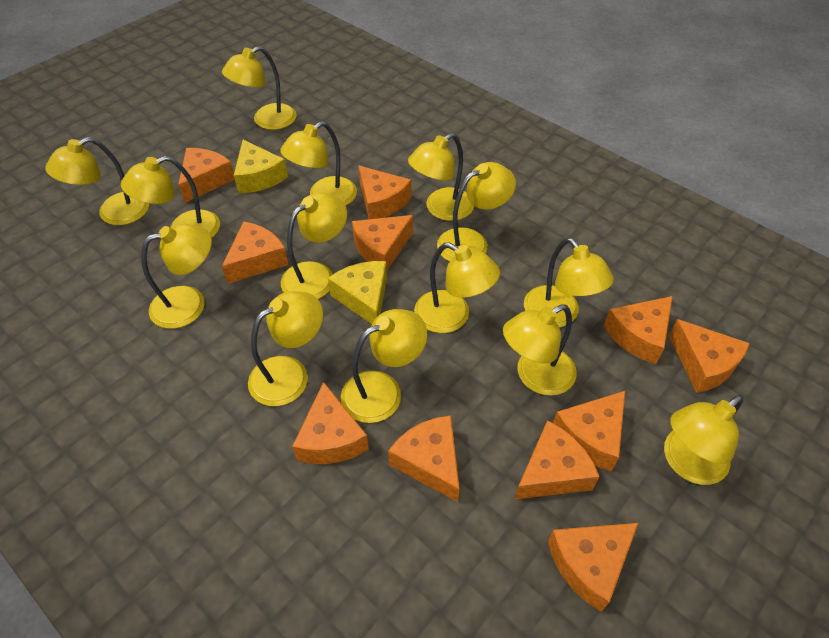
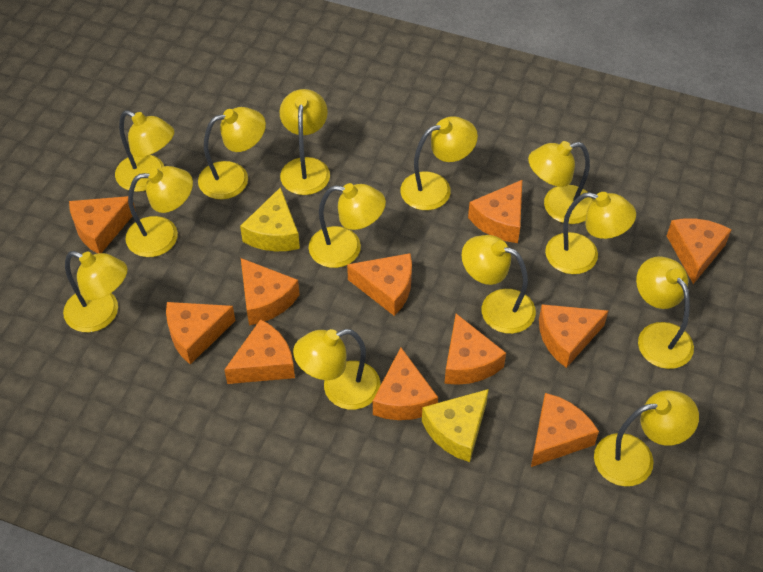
yellow lamp: [45,137,149,225] [121,156,220,238] [141,224,212,329] [222,46,297,130] [248,291,323,406] [280,121,357,206] [281,193,347,299] [341,309,427,423] [408,133,474,221] [414,243,500,333] [437,162,516,262] [503,305,577,396] [524,238,614,328] [664,395,743,485] = 14 -> [63,251,127,332] [115,110,174,192] [125,166,193,257] [198,107,266,199] [279,89,330,195] [293,329,381,410] [309,183,386,268] [400,116,478,210] [462,235,536,334] [528,141,594,224] [545,192,636,274] [594,390,699,486] [636,256,694,369] = 13

